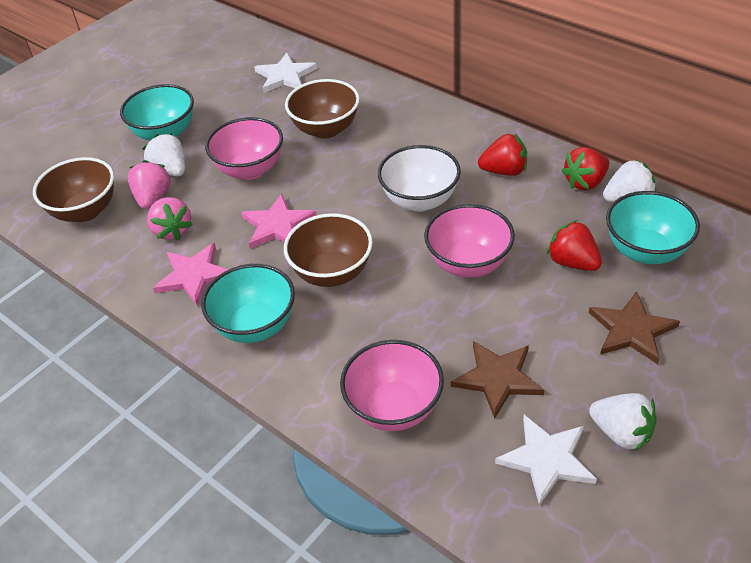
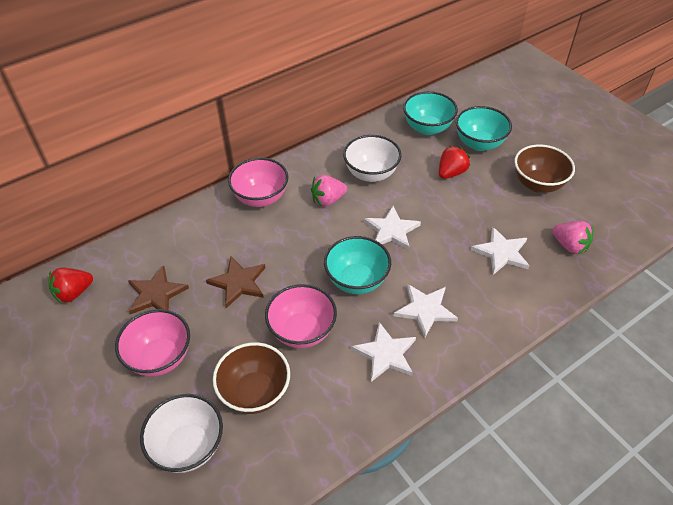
brown bowl: [33,157,114,222] [284,213,373,287] [285,79,360,139] = 3 -> [213,342,290,414] [514,145,575,193] = 2
pink star: [153,243,228,306] [241,194,316,249] = 2 -> none = 0
red strawberry: [478,133,527,176] [547,220,602,271] [562,147,609,190] = 3 -> [49,268,93,303] [439,146,470,179] = 2
white bowl: [378,145,461,212] = 1 -> [140,394,223,473] [343,135,402,182] = 2
white star: [254,53,317,93] [495,415,597,505] = 2 -> [351,322,416,382] [364,206,421,250] [393,284,458,338] [471,227,530,275] = 4
white strawberry: [142,133,185,176] [589,393,656,452] [603,159,656,203] = 3 -> none = 0

